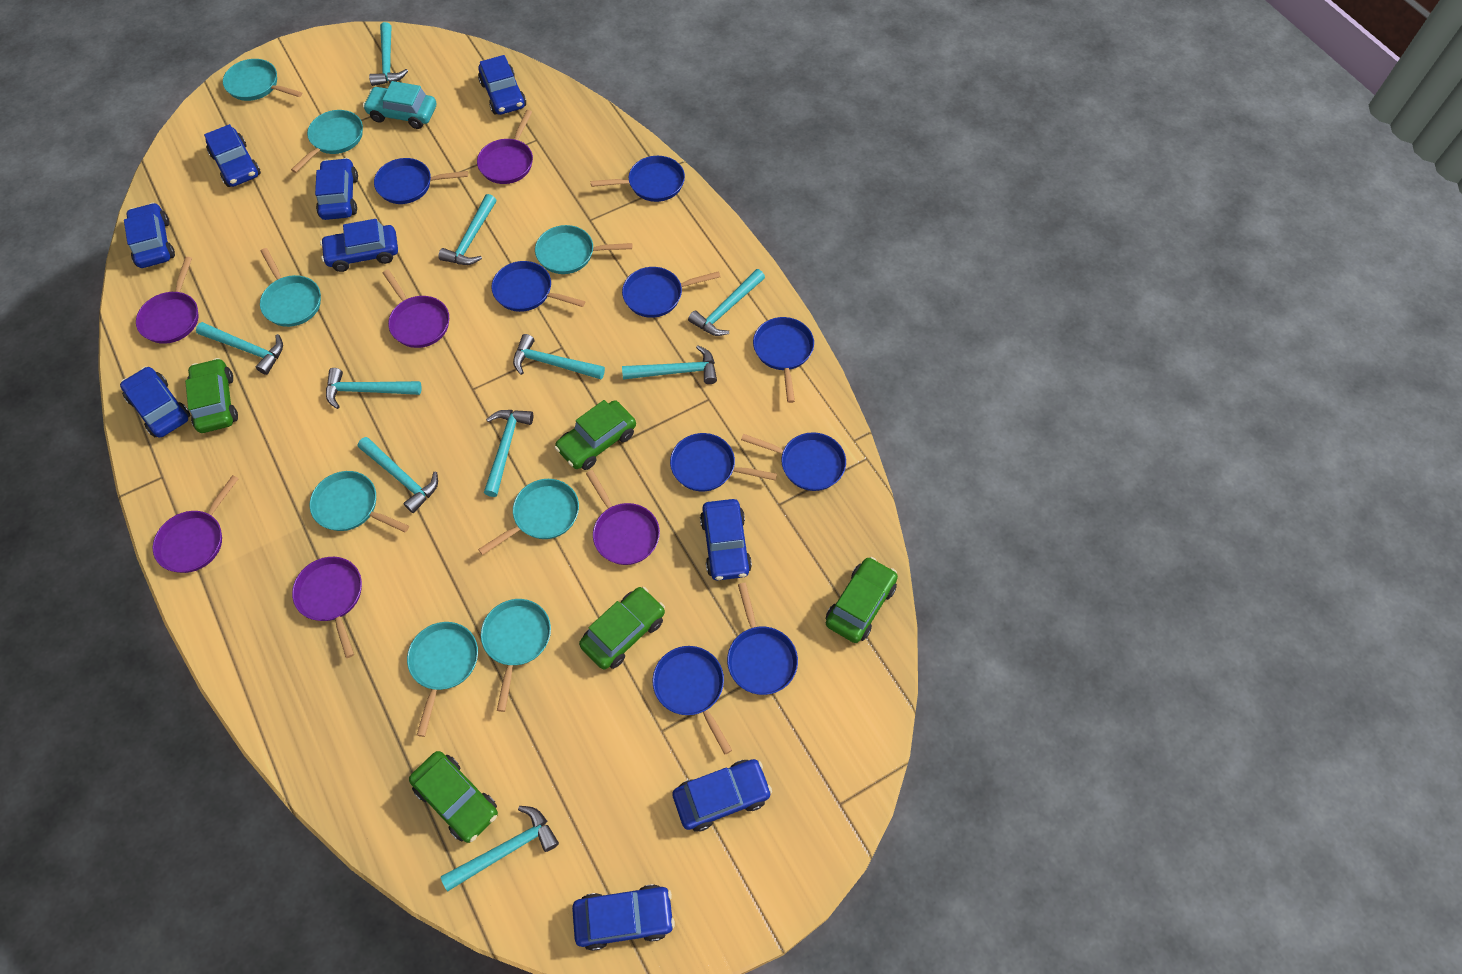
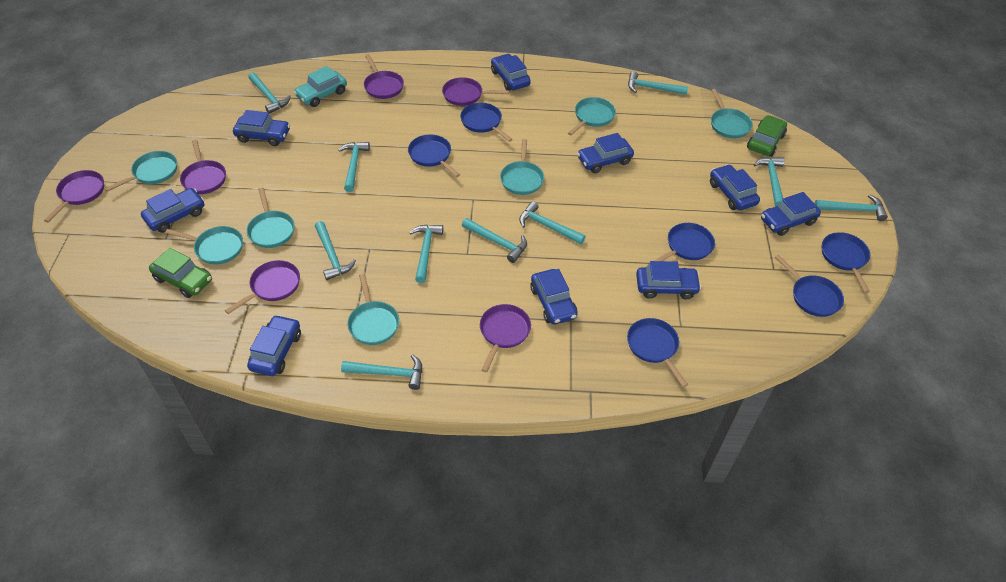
blue pan: [374,158,468,204] [492,261,585,312] [590,156,685,202] [622,267,720,318] [652,646,732,755] [670,433,777,491] [727,583,798,695] [741,432,846,491] [753,317,814,403] = 9 -> [408,135,460,177] [460,103,513,142] [627,318,688,387] [654,223,715,261] [775,255,844,317] [822,232,870,293] = 6
green car: [185,358,238,433] [409,751,498,843] [555,400,636,470] [579,587,665,669] [826,557,898,643] = 5 -> [149,248,212,298] [747,115,787,157] = 2
turquoise pan: [223,59,302,101] [260,248,321,327] [291,110,363,173] [310,471,409,532] [407,622,478,737] [478,479,579,555] [481,599,551,712] [535,225,632,274] = 8 -> [105,151,177,192] [165,226,243,264] [247,188,295,248] [347,274,399,345] [500,139,544,195] [568,97,616,136] [711,89,753,138] = 7

